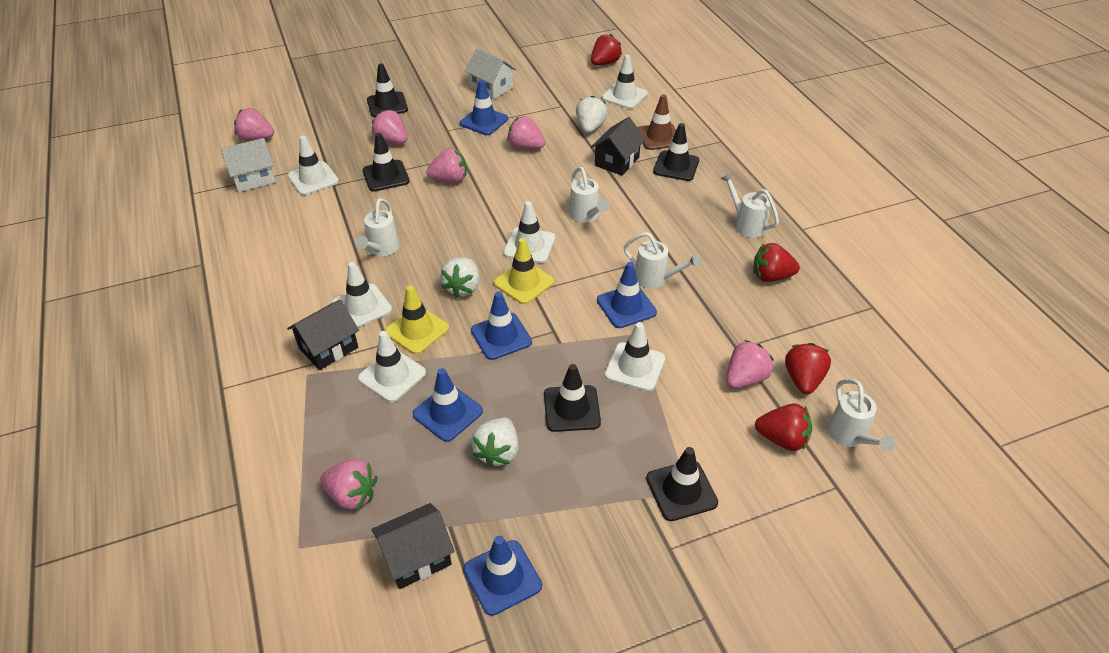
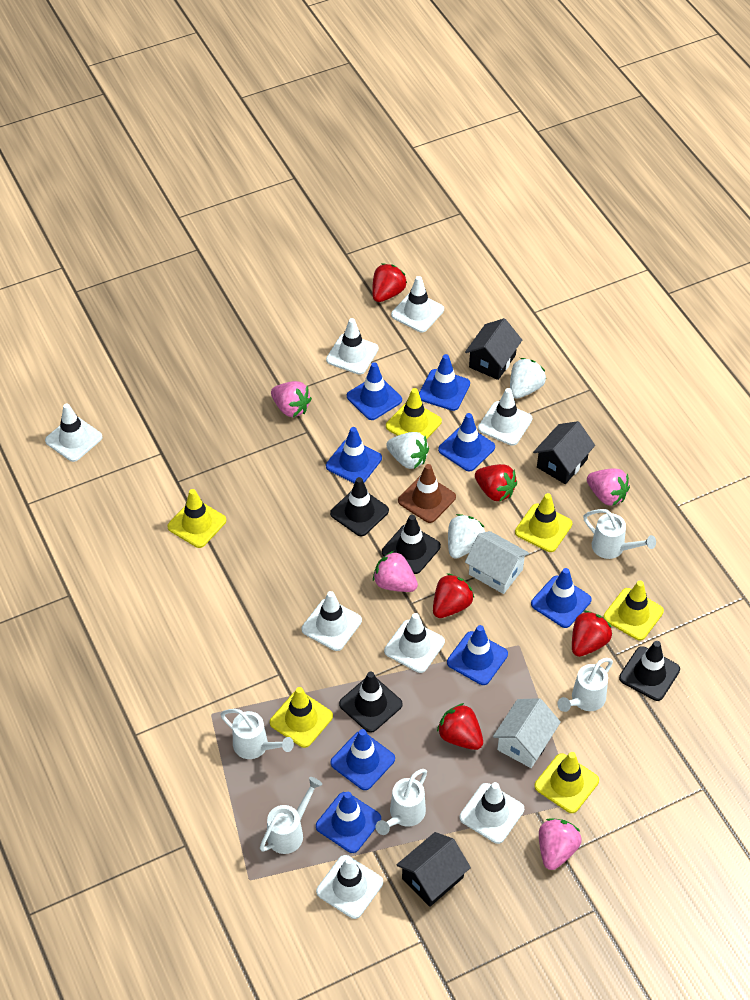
black traffic cone: [362,133,410,192] [367,63,408,117] [544,364,601,432] [646,447,718,521] [653,123,699,181] = 5 -> [330,477,389,536] [339,672,403,733] [382,515,441,574] [619,641,680,701] = 4
blue traffic cone: [413,368,483,442] [460,79,508,135] [464,536,542,616] [471,292,532,360] [597,262,657,328] = 5 -> [316,792,381,853] [326,427,382,483] [331,729,395,790] [347,362,402,420] [419,354,470,411] [438,413,495,472] [447,625,508,685] [531,568,591,628] = 8
pink strawberry: [234,108,274,141] [320,459,377,510] [372,110,407,144] [426,148,467,183] [507,116,546,149] [726,340,774,388] = 6 -> [271,381,312,417] [373,551,418,592] [539,819,582,870] [587,468,630,506] = 4
red strawberry: [591,34,622,65] [753,243,800,282] [755,404,812,451] [785,343,831,394] = 4 -> [372,263,407,302] [433,573,474,618] [437,703,483,750] [475,464,517,502] [572,611,612,657] = 5
white traffic cone: [288,136,339,195] [332,262,392,328] [358,331,426,402] [503,201,555,263] [602,55,648,109] [605,322,665,391] = 6 -> [45,403,102,462] [302,591,362,651] [316,855,383,919] [326,318,379,375] [384,613,445,673] [391,276,444,333] [460,782,524,844] [478,388,532,446] = 8
yellow traffic cone: [385,285,449,354] [494,238,554,304] = 2 -> [167,489,226,548] [270,687,333,748] [386,388,442,439] [515,493,572,552] [535,752,599,813] [603,581,664,641] = 6

